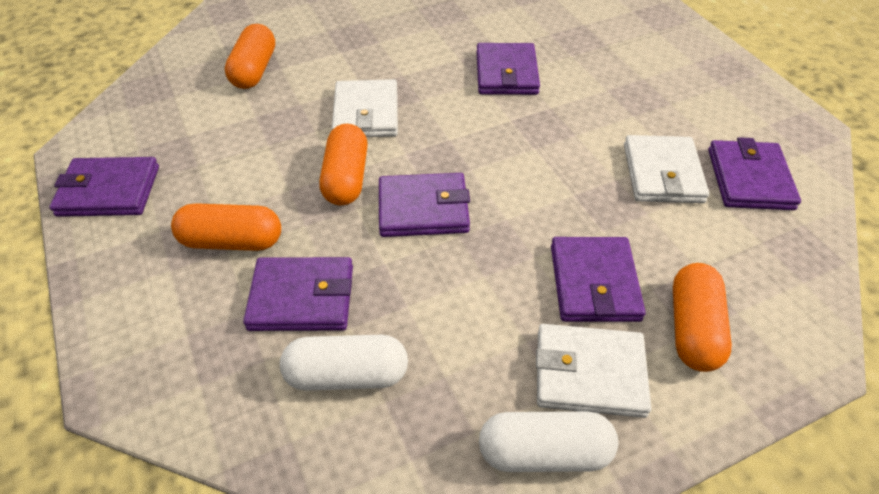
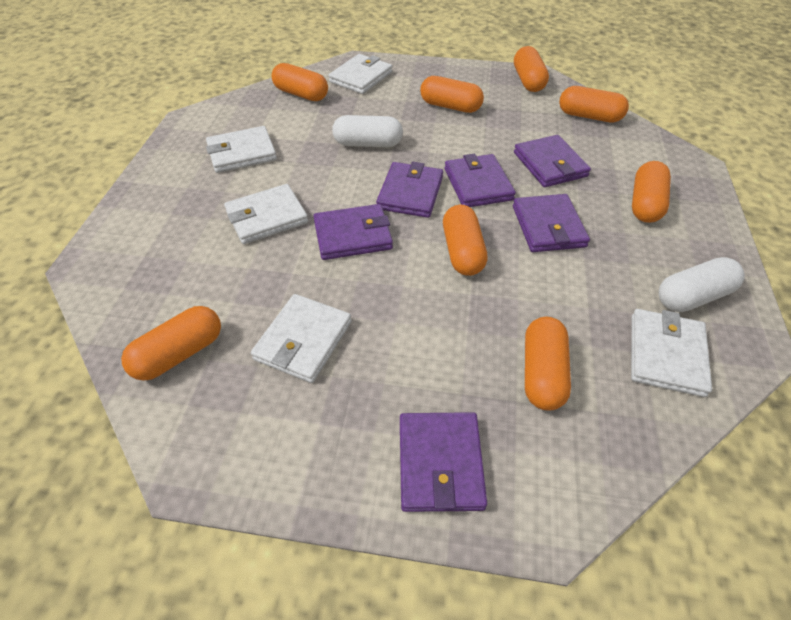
orange capsule: [171,203,281,251] [225,24,275,89] [320,124,368,206] [673,263,732,372] = 4 -> [121,306,221,381] [271,63,328,101] [420,76,484,113] [443,205,488,276] [514,46,549,92] [525,317,571,411] [559,86,629,123] [632,161,671,223] = 8
white wallet: [332,79,398,137] [536,324,651,418] [624,135,709,203] = 3 -> [206,126,277,173] [224,184,308,244] [251,294,352,383] [328,54,392,94] [631,309,712,397] = 5

